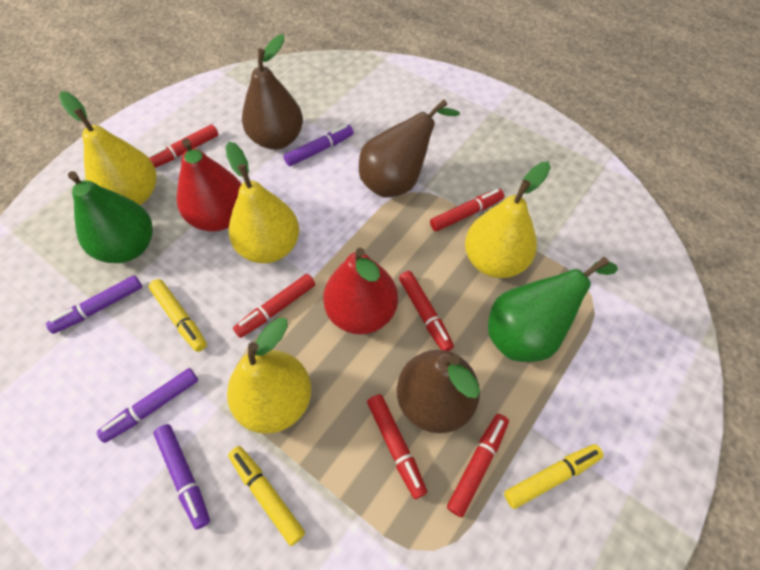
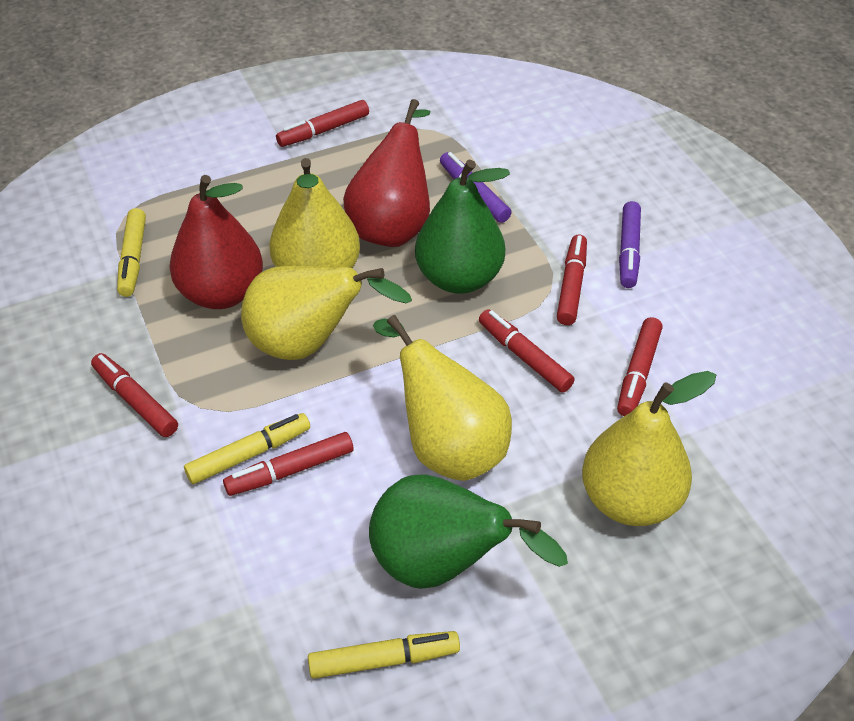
brown pear: [242,34,303,150] [359,99,460,197] [397,350,480,433] = 3 -> none = 0
purple marker: [46,275,142,334] [96,368,198,443] [153,424,210,530] [284,125,354,166] = 4 -> [440,152,512,223] [619,201,641,288] = 2

